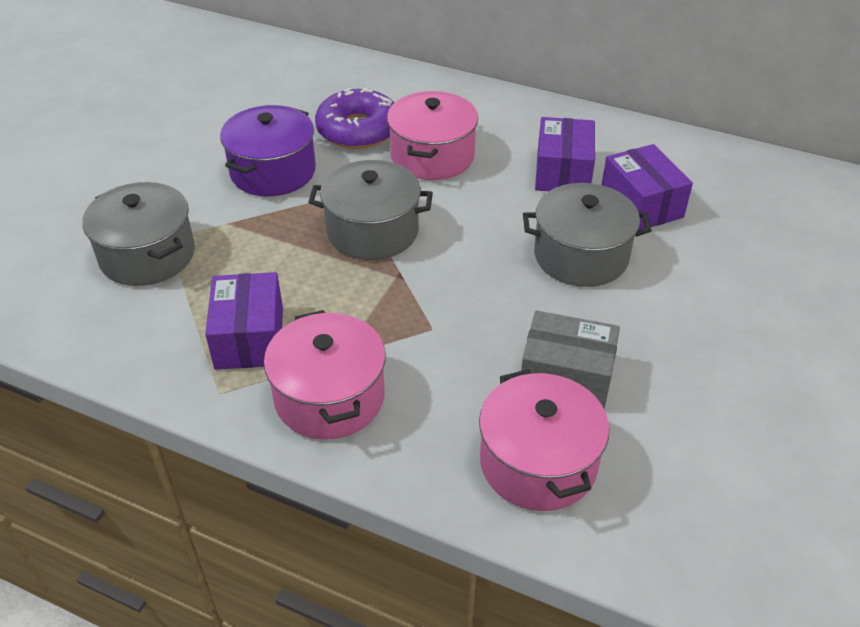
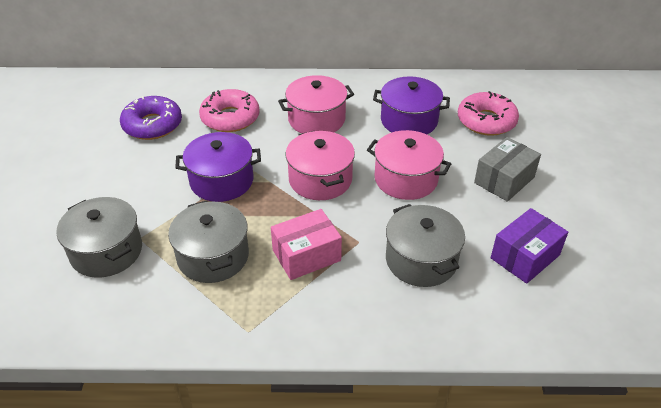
pink box: none = 0 -> [271,209,342,280] = 1
pink donut: none = 0 -> [199,89,260,132] [458,91,519,136] = 2
purple box: [205,272,283,370] [535,117,595,191] [602,144,693,230] = 3 -> [491,208,568,284] = 1
purple pot: [220,105,316,196] = 1 -> [175,132,261,202] [373,76,450,134] = 2

